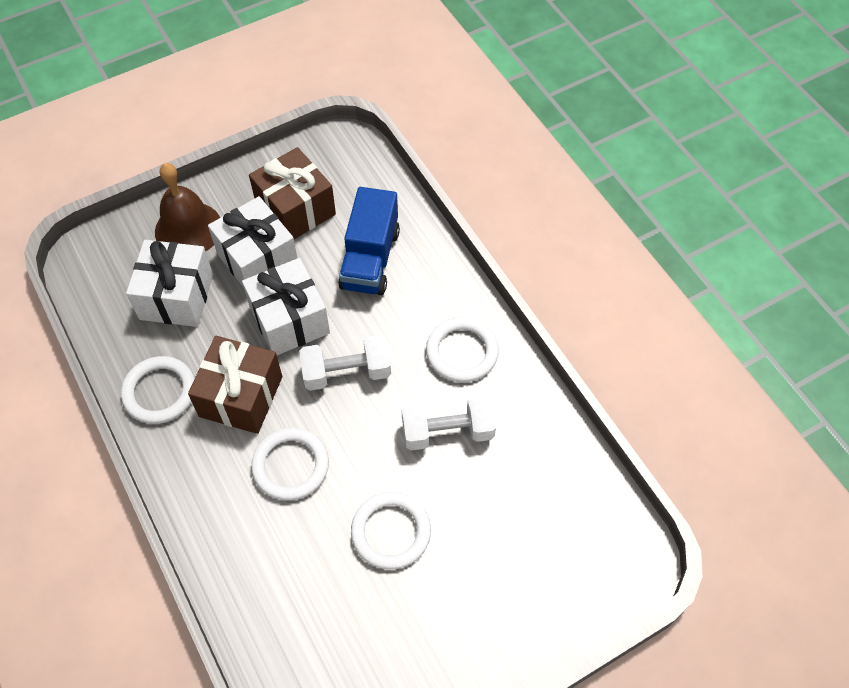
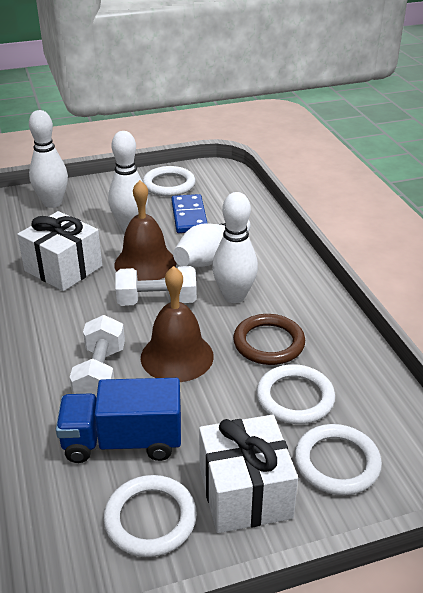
blue domino: none = 0 -> [171,194,207,233] = 1
brown bell: [155,163,220,251] = 1 -> [114,180,176,281] [141,266,214,382] = 2
brown gift: [188,336,282,434] [249,147,336,239] = 2 -> none = 0
brown ring: none = 0 -> [233,314,305,365] = 1
white bowling pin: none = 0 -> [29,110,68,208] [108,131,148,231] [173,220,251,267] [212,192,258,303] = 4
white gift: [126,240,213,327] [208,196,297,288] [242,258,330,355] = 3 -> [17,211,102,291] [199,415,298,533] = 2

